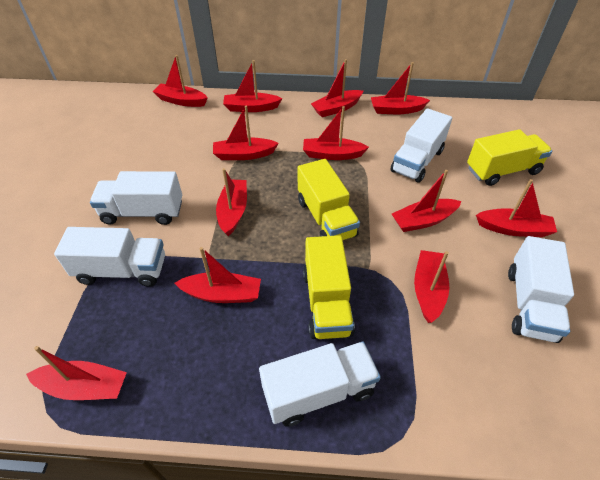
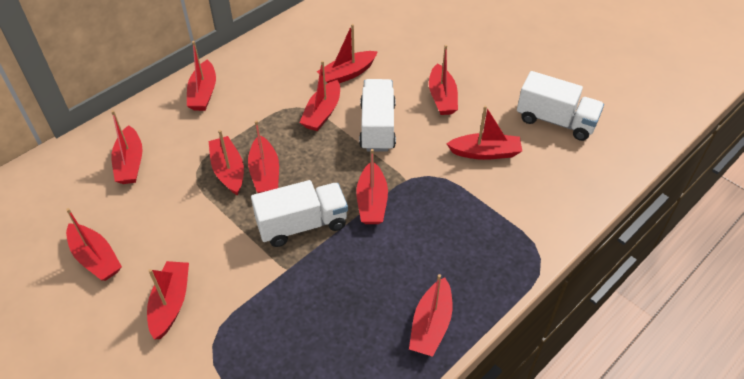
white truck: [54,227,165,287] [90,171,182,225] [259,342,381,427] [390,108,452,183] [508,236,574,343] = 5 -> [251,180,348,247] [359,79,396,152] [517,71,604,141] = 3
yellow truck: [298,159,360,240] [303,235,355,339] [467,129,552,186] = 3 -> none = 0

